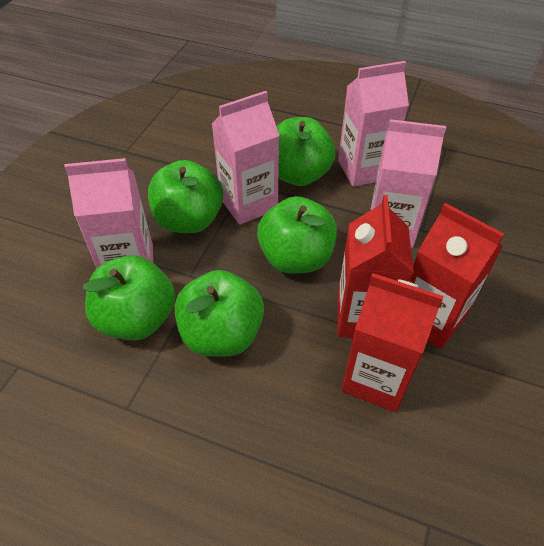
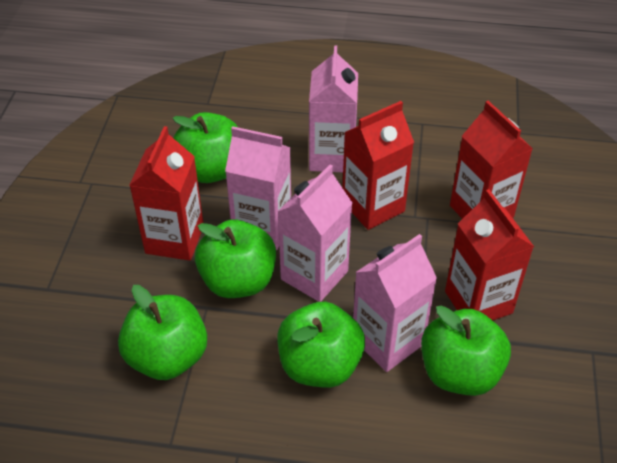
red carton: [337,195,414,338] [341,273,444,412] [410,203,504,349] = 3 -> [129,126,203,261] [342,101,414,230] [445,189,534,320] [450,101,533,219] = 4

